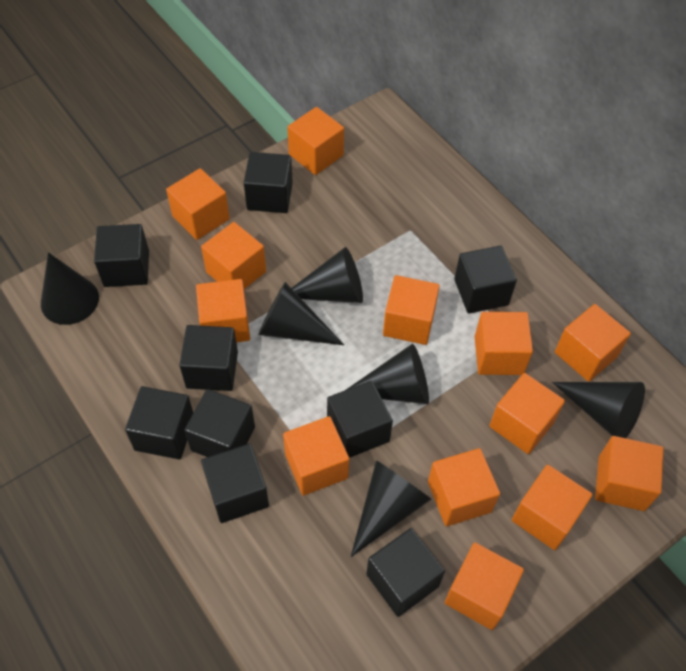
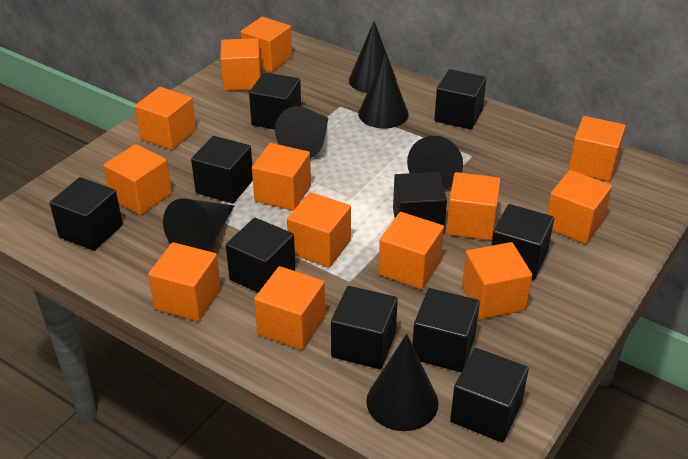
black cube: [94,224,149,287] [125,386,193,460] [179,325,238,391] [185,389,255,457] [201,444,269,523] [244,152,293,213] [327,381,393,458] [366,528,445,617] [454,246,517,314] = 9 -> [50,177,123,251] [191,136,253,204] [226,218,296,293] [249,72,301,129] [331,286,398,369] [393,172,447,235] [412,288,480,372] [434,69,486,130] [450,348,529,442] [491,204,554,280] = 10

